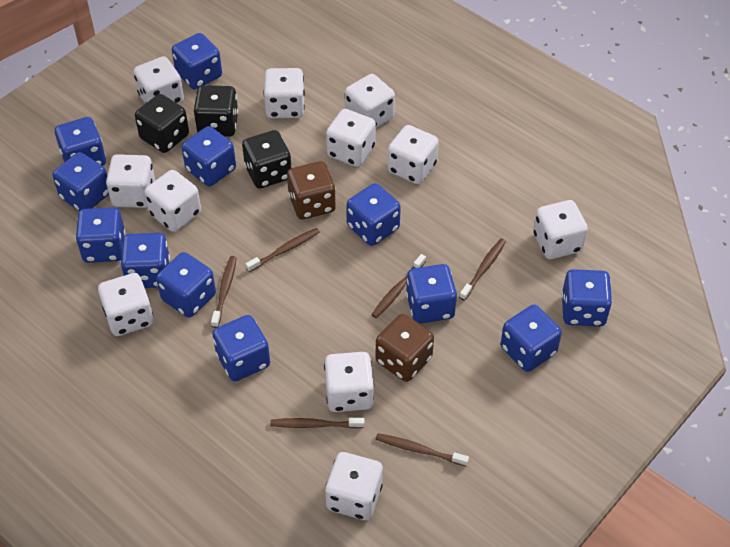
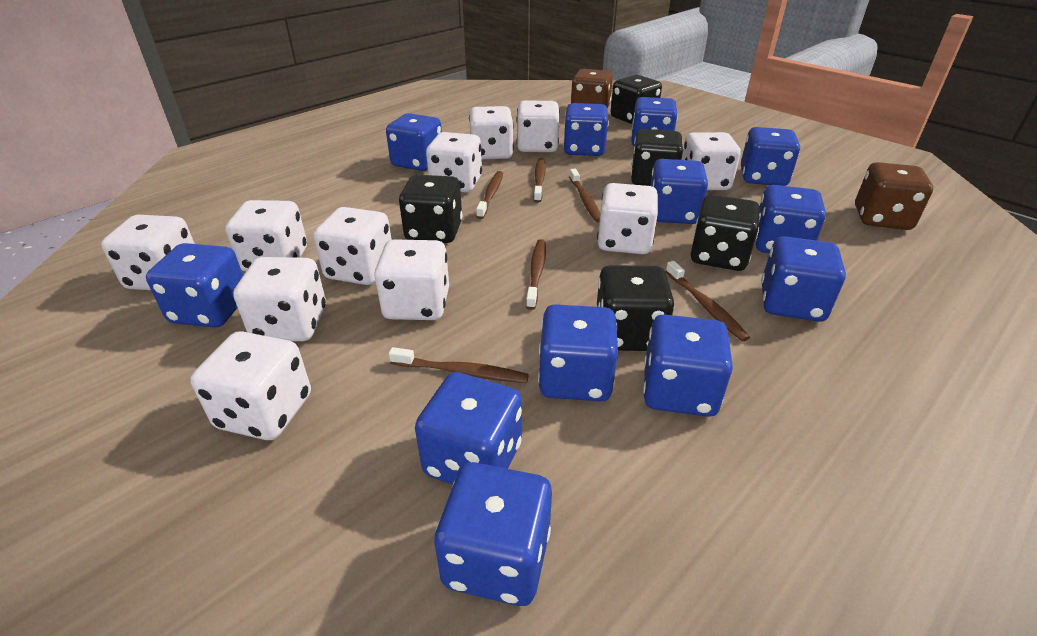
black dice: [135,94,189,153] [194,85,238,137] [242,130,291,189] = 3 -> [399,175,462,243] [596,265,674,351] [610,75,662,124] [631,129,683,186] [691,195,760,271] = 5

